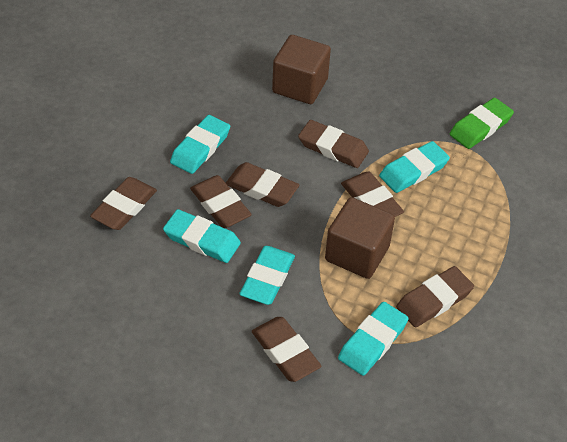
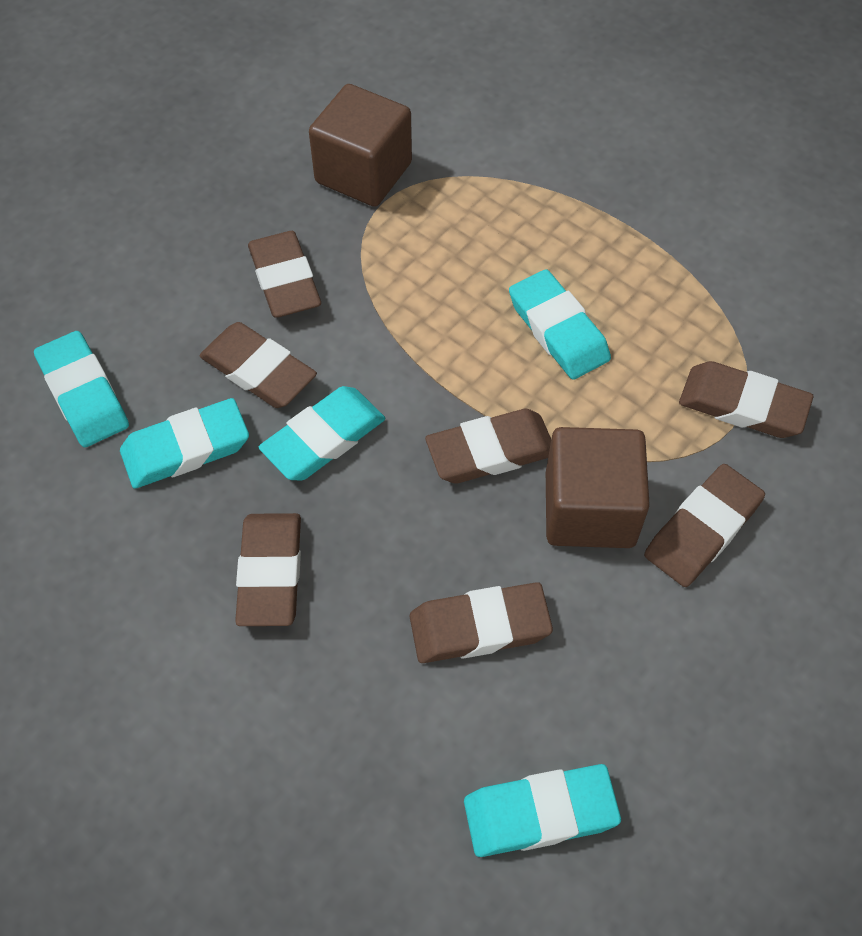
green eraser: [449,98,514,149] = 1 -> none = 0

